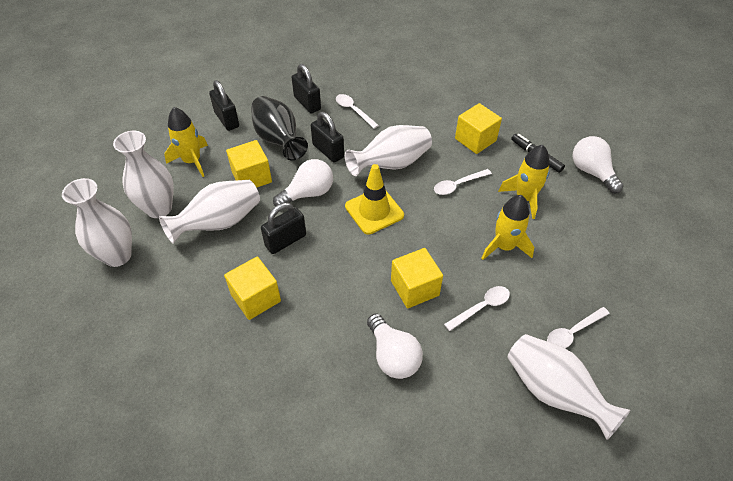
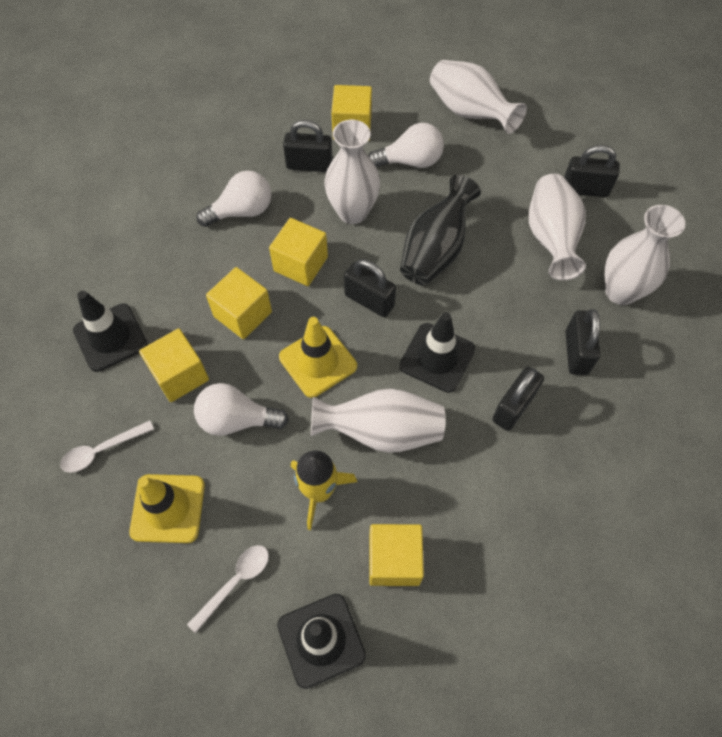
black marker: [511,134,565,173] = 1 -> none = 0
black padlock: [209,80,239,131] [261,203,306,254] [292,64,321,113] [311,112,344,163] = 4 -> [283,120,333,172] [344,259,396,317] [492,367,544,431] [564,145,619,197] [566,309,600,375] = 5
black traffic cone: none = 0 -> [73,291,148,372] [277,594,366,689] [400,312,475,393] = 3
white spoon: [336,94,379,129] [434,169,492,195] [444,286,510,331] [547,307,610,348] = 4 -> [60,421,154,473] [187,545,269,633] = 2
yellow cube: [224,257,281,320] [226,140,272,188] [391,248,443,308] [455,103,502,154] = 4 -> [139,328,209,402] [206,267,272,339] [269,218,328,286] [331,85,372,141] [369,524,424,586] = 5
yellow rocket: [164,107,208,177] [481,195,534,260] [498,145,550,219] = 3 -> [291,450,357,530] = 1
yellow traffic cone: [345,164,404,235] = 1 -> [129,474,205,543] [279,317,357,398] = 2

